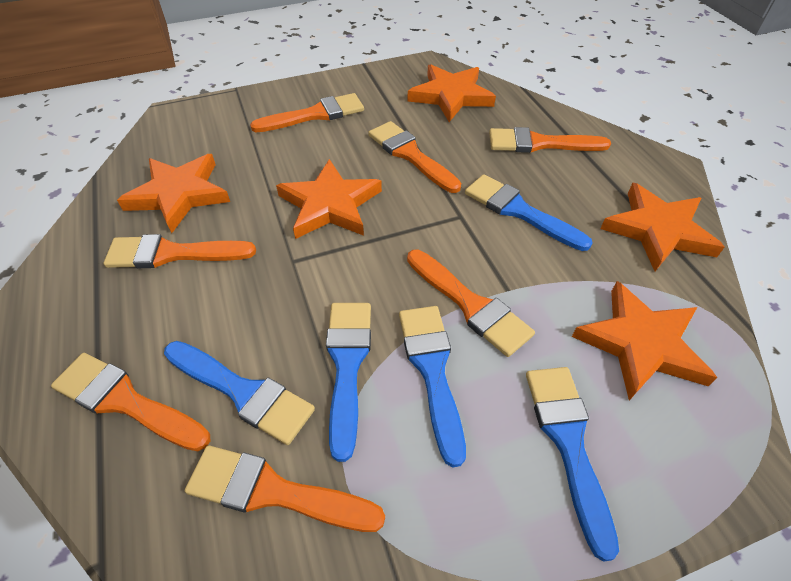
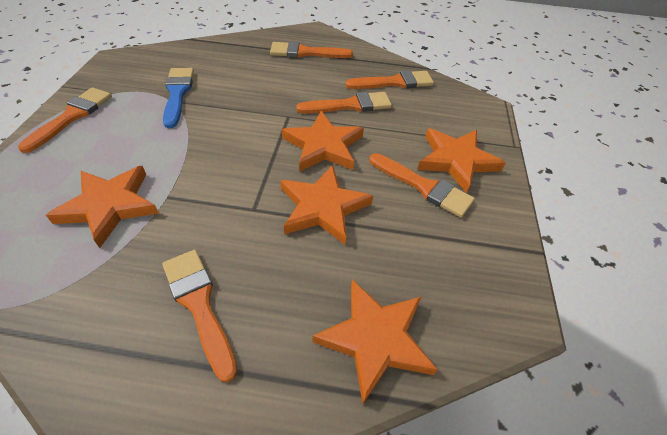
blue brush: [164,341,315,445] [326,303,371,462] [399,306,466,467] [465,174,592,251] [526,367,619,562] = 5 -> [163,68,194,128] = 1
orange brush: [51,353,210,451] [103,234,256,268] [185,445,385,532] [250,93,364,132] [368,121,461,193] [407,250,535,357] [489,127,611,153] = 7 -> [18,87,112,153] [162,250,237,383] [270,41,353,58] [296,92,392,113] [345,70,434,89] [369,153,475,217] = 6

